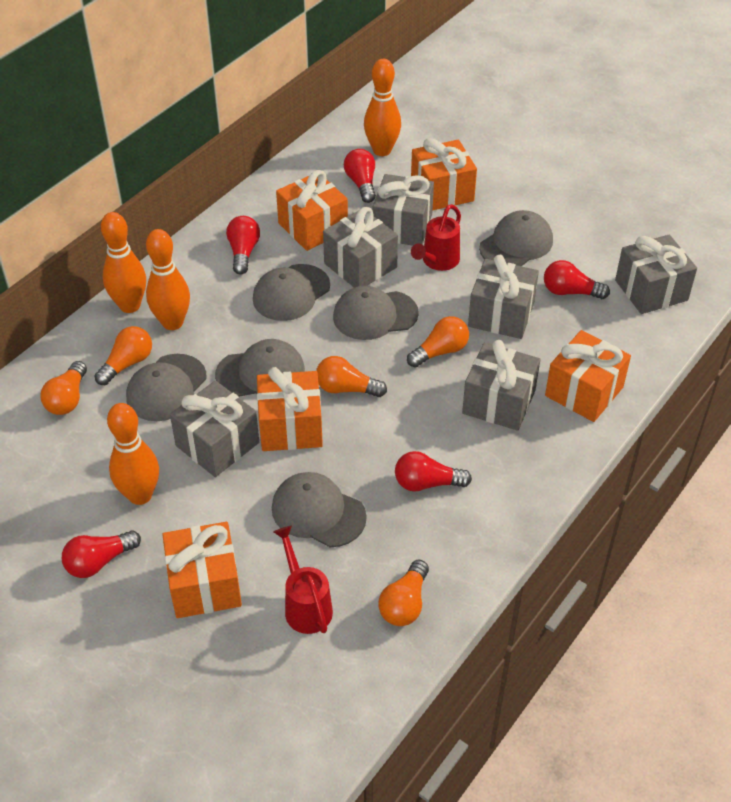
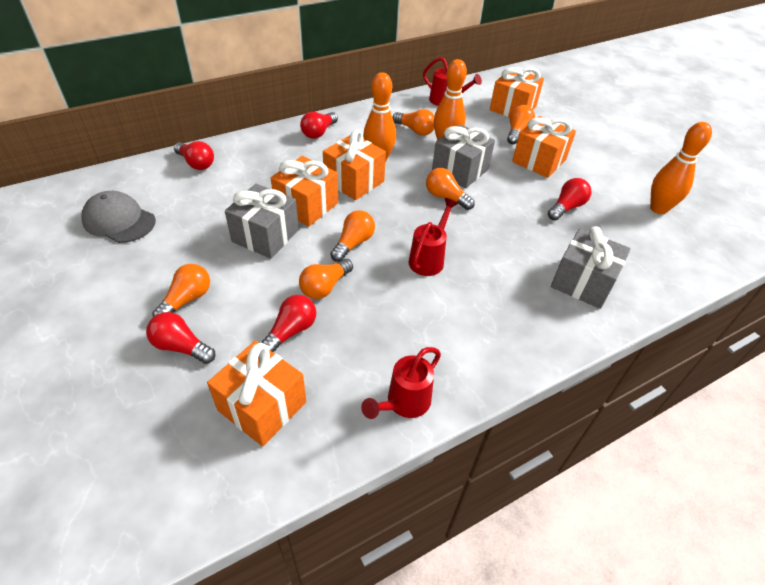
grey cap: [126,354,207,421] [215,339,305,397] [253,264,330,321] [272,472,367,547] [333,286,419,340] [479,210,553,266] = 6 -> [81,191,156,243] = 1
grey gift: [170,381,259,477] [323,207,398,287] [373,174,434,246] [462,340,540,431] [468,255,539,339] [615,235,697,314] = 6 -> [225,184,299,259] [432,124,495,188] [551,226,631,309] = 3
orange bowling pin: [101,212,146,313] [107,403,159,505] [146,229,190,330] [364,59,401,156] = 4 -> [363,72,396,163] [434,59,467,140] [650,122,712,214] = 3
orange light bulb: [40,361,87,415] [94,326,152,385] [316,356,387,397] [378,559,429,626] [407,316,469,367] = 5 -> [152,264,210,317] [299,259,353,299] [330,210,375,262] [392,109,434,136] [426,168,475,210] [507,105,535,144] = 6
red watering can: [273,526,333,634] [411,204,461,271] = 2 -> [361,347,441,419] [408,198,458,276] [423,57,482,106] = 3

